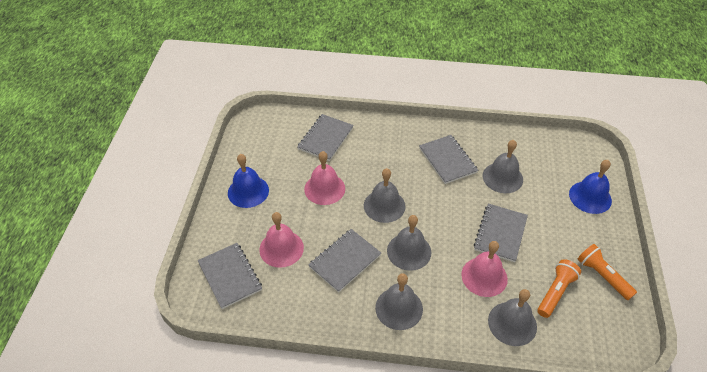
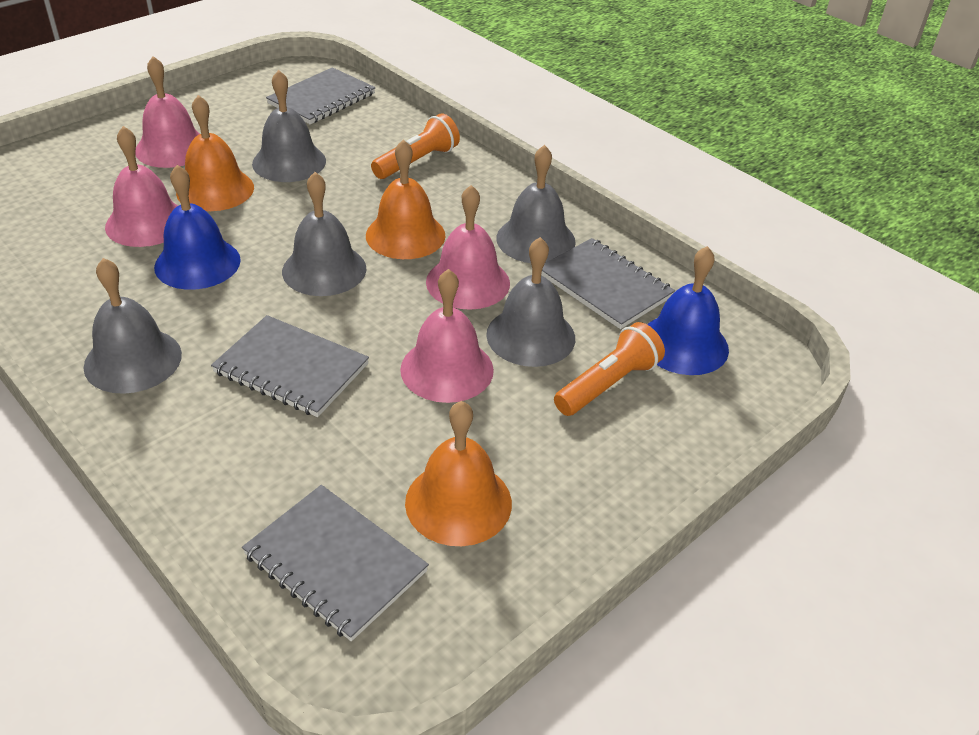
grey notebook: [198,243,262,309] [297,114,354,161] [308,229,381,292] [419,135,478,184] [474,204,528,262] = 5 -> [211,315,369,417] [242,485,429,641] [266,67,376,124] [541,238,675,329] = 4
orange bell: none = 0 -> [176,95,254,211] [366,139,445,259] [405,401,512,546] = 3
pink bell: [259,212,304,268] [304,151,345,205] [461,241,508,297] = 3 -> [105,126,178,247] [135,56,200,168] [400,269,494,403] [426,185,510,310] = 4

